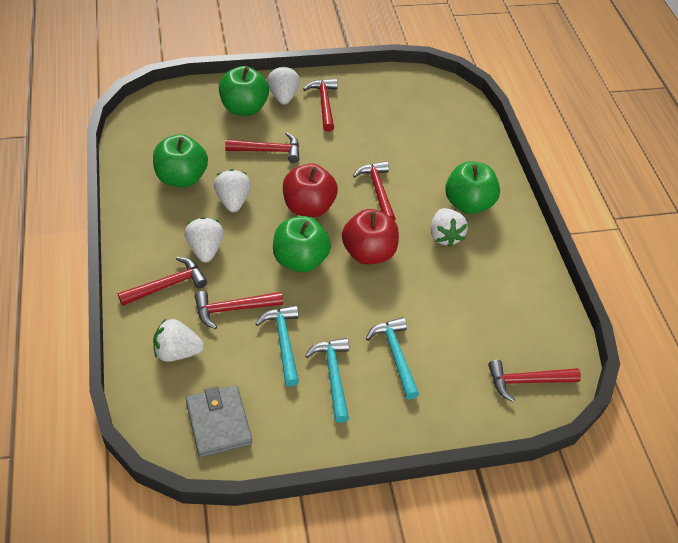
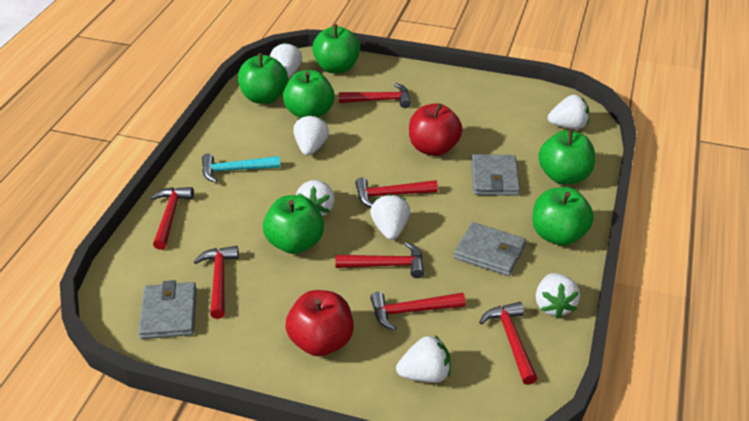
green apple: [153,134,208,188] [219,66,269,116] [273,216,331,273] [445,161,500,214] = 4 -> [238,53,288,104] [263,195,324,254] [283,70,335,118] [312,24,360,73] [532,187,594,246] [538,129,595,185] = 6
grey wallet: [186,385,252,458] = 1 -> [138,280,197,339] [454,222,526,276] [471,154,520,196] = 3
red hammer: [118,257,207,306] [194,291,283,329] [225,132,299,163] [303,79,338,132] [353,161,396,221] [488,360,581,402] = 6 -> [150,187,194,250] [194,246,239,319] [335,242,424,278] [339,83,411,108] [355,177,438,207] [370,292,466,331] [479,302,538,385] = 7
turquoise hammer: [256,305,299,387] [305,338,349,423] [366,317,419,399] = 3 -> [202,154,281,183] = 1
white strawberry: [153,319,204,362] [185,217,224,263] [214,169,251,212] [267,66,300,105] [431,208,468,247] = 5 -> [270,42,302,78] [293,114,329,156] [296,180,335,216] [370,194,410,240] [396,335,451,383] [536,273,580,318] [548,95,589,129] = 7

